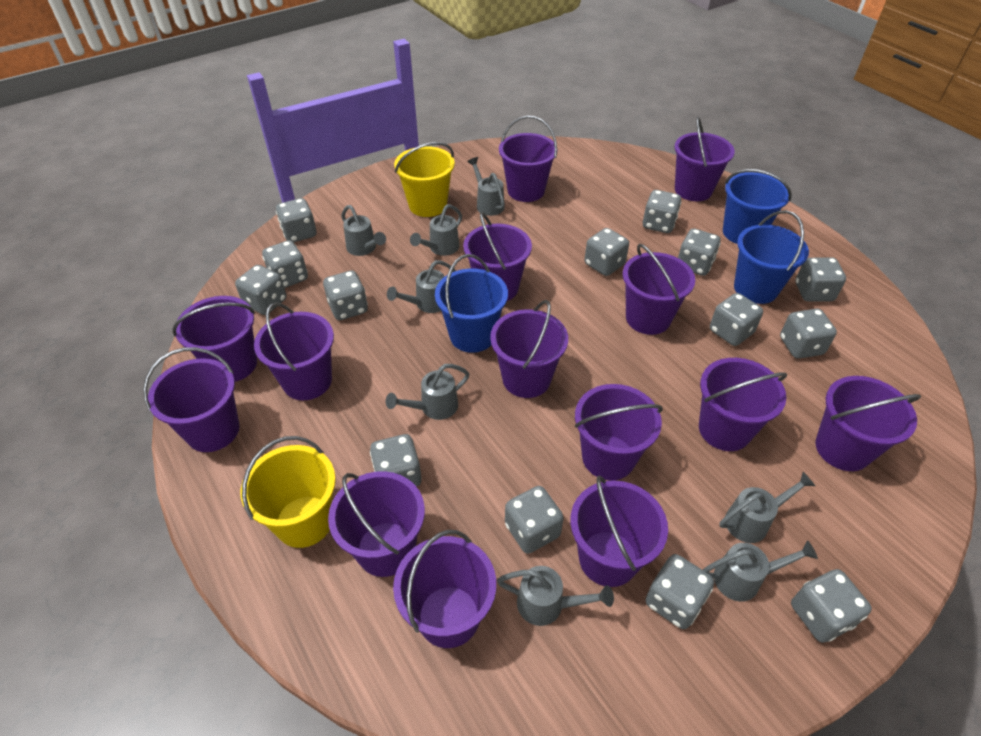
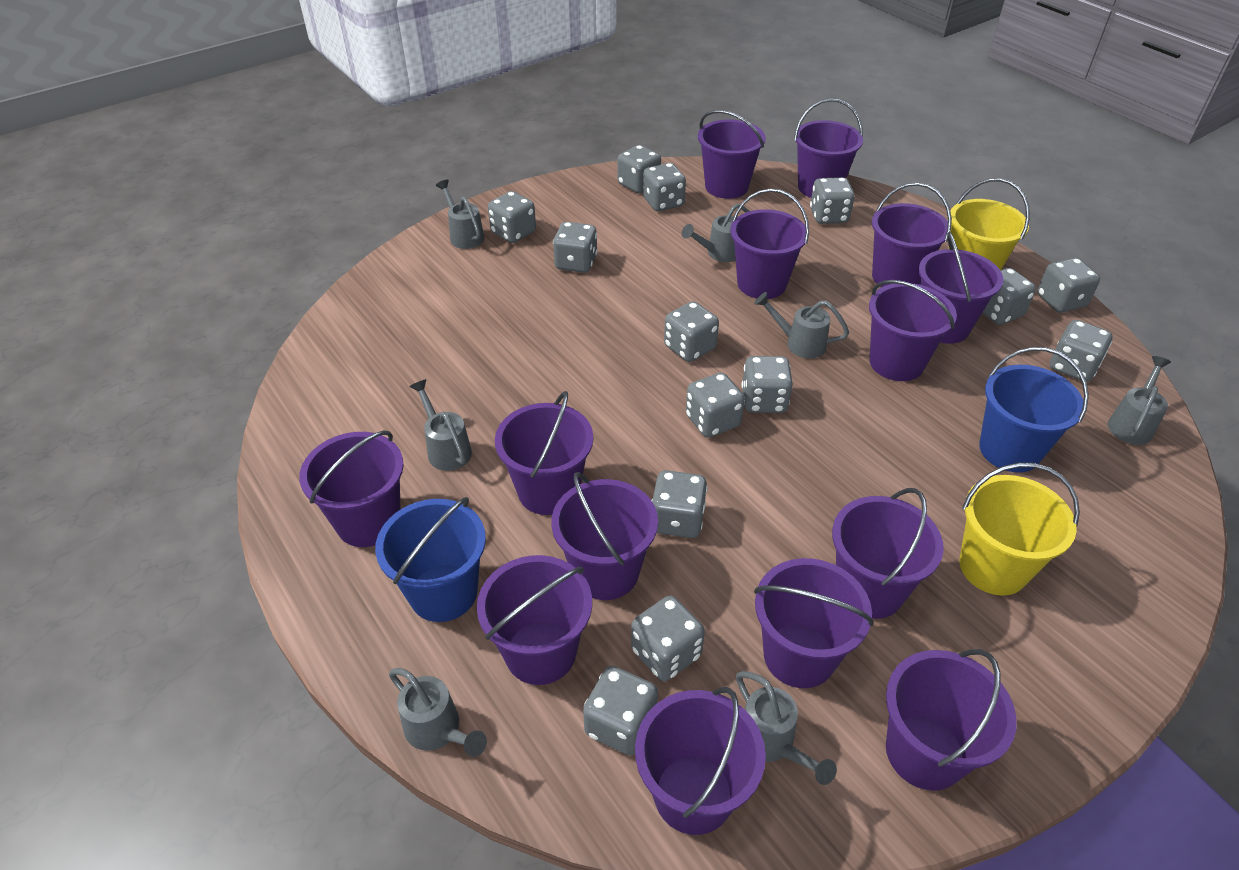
blue bucket: [435,254,508,353] [723,169,792,244] [734,210,809,304] = 3 -> [375,497,486,622] [979,347,1089,473] = 2
grey watering can: [341,205,386,256] [386,364,470,420] [387,260,456,313] [410,204,462,256] [467,157,505,216] [497,566,614,626] [703,540,818,601] [719,472,815,543] = 8 -> [389,668,487,757] [409,379,472,471] [436,180,484,249] [682,203,749,262] [736,671,837,785] [754,292,849,359] [1108,356,1171,445] = 7

